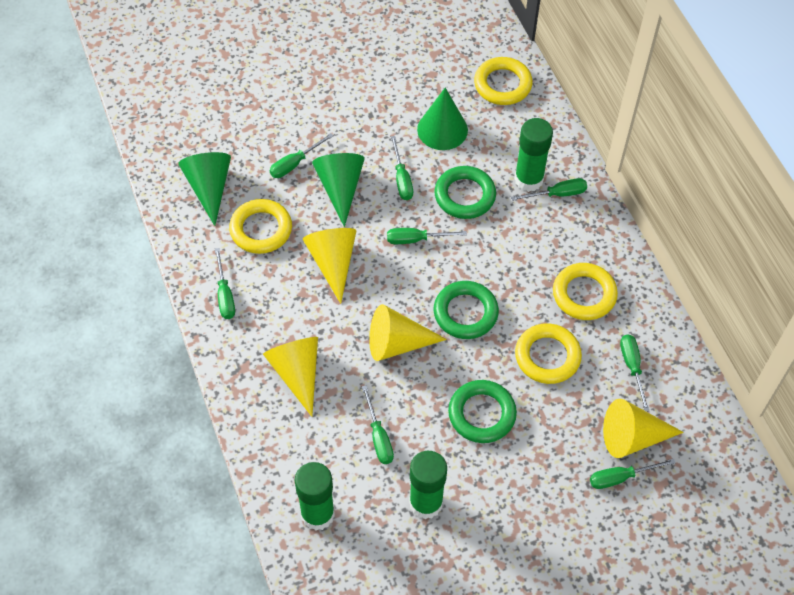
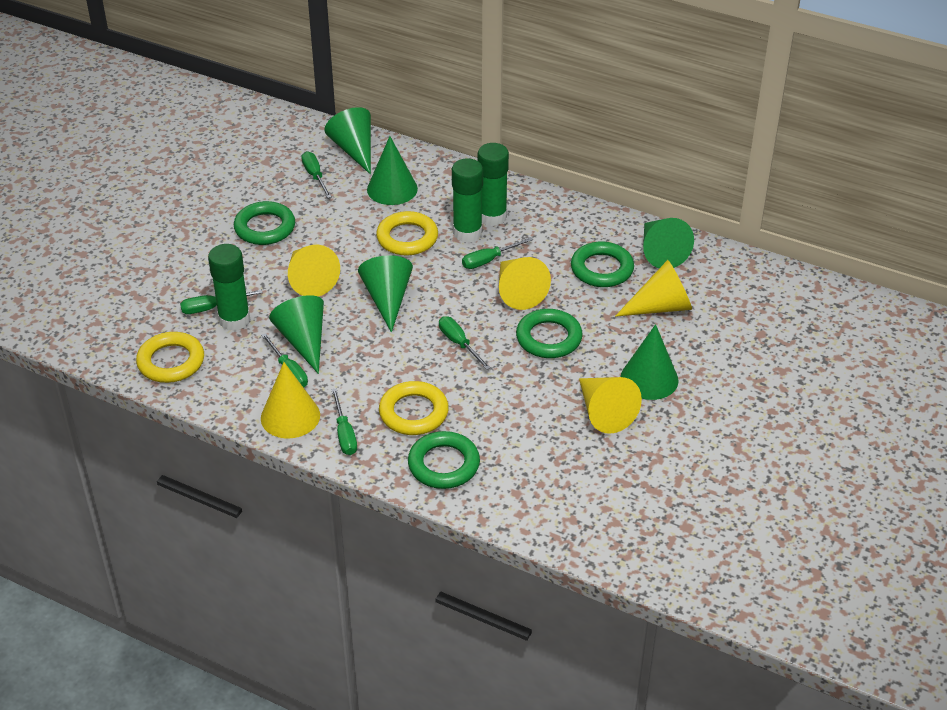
green cone: [178,152,231,226] [312,153,365,227] [417,88,468,150] = 3 -> [269,295,324,374] [324,107,371,174] [358,255,413,333] [367,136,418,205] [620,324,679,400] [643,218,694,268] = 6
green ring: [434,166,496,219] [434,281,499,339] [448,380,517,443] = 3 -> [234,201,295,245] [408,431,480,489] [516,309,583,358] [571,242,634,287] = 4
green screwdriver: [215,248,235,319] [270,133,334,178] [362,385,394,464] [387,228,467,244] [391,136,413,200] [511,178,587,201] [590,459,676,489] [620,334,650,412] = 8 -> [180,290,263,314] [261,333,308,388] [302,152,332,198] [331,388,357,455] [439,316,491,370] [462,237,533,269] = 6
yellow cone: [263,337,318,417] [303,228,357,304] [369,304,447,361] [603,399,684,458] = 4 -> [261,362,320,438] [288,245,340,296] [499,257,551,310] [579,377,642,434] [615,260,692,317] = 5
yellow ring: [229,199,292,254] [474,57,533,105] [515,323,582,384] [553,263,618,320] = 4 -> [136,332,204,383] [376,211,438,256] [379,381,449,435] = 3

